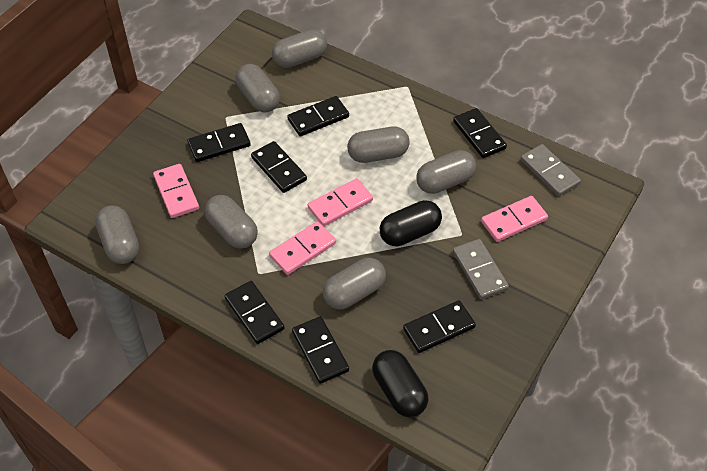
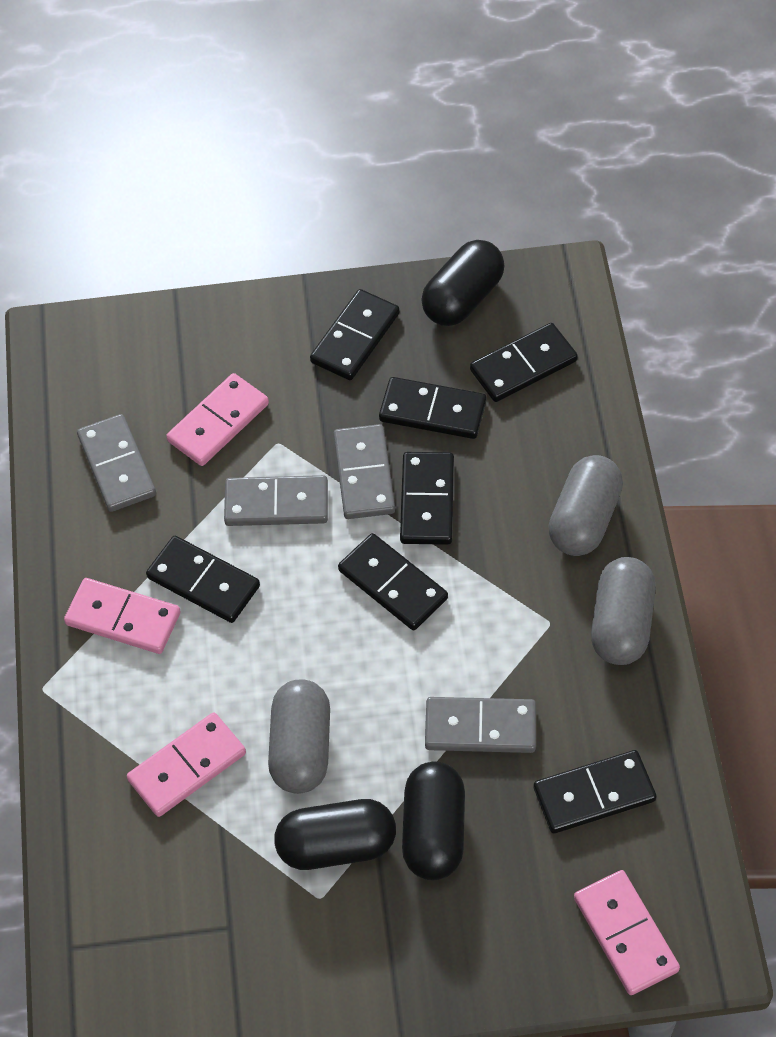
black capsule: [372,350,428,417] [380,200,442,246] = 2 -> [274,799,396,870] [402,761,465,880] [421,240,505,326] = 3
grey capsule: [95,206,139,264] [204,195,258,249] [235,64,280,113] [272,29,327,68] [323,258,386,310] [347,127,410,163] [416,150,476,194] = 7 -> [268,679,330,794] [548,455,623,556] [591,557,656,665] = 3
grey domino: [453,239,509,299] [520,144,581,196] = 2 -> [77,414,156,512] [224,475,328,526] [334,424,395,519] [425,697,536,753] = 4

